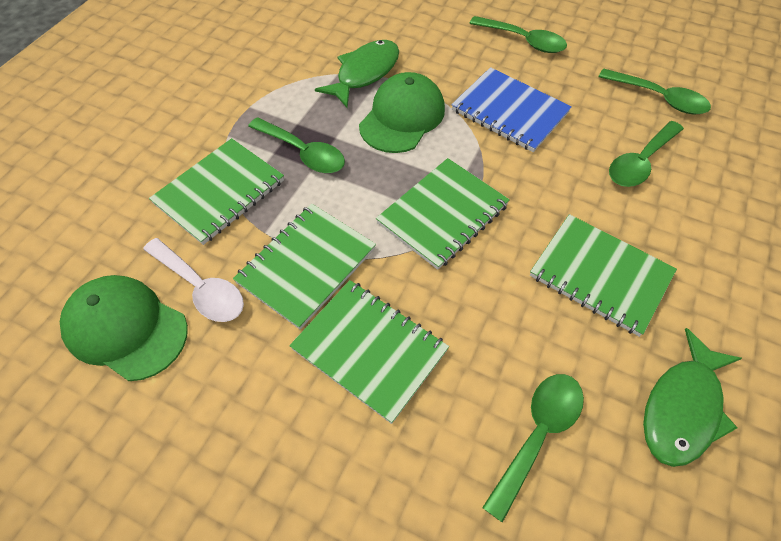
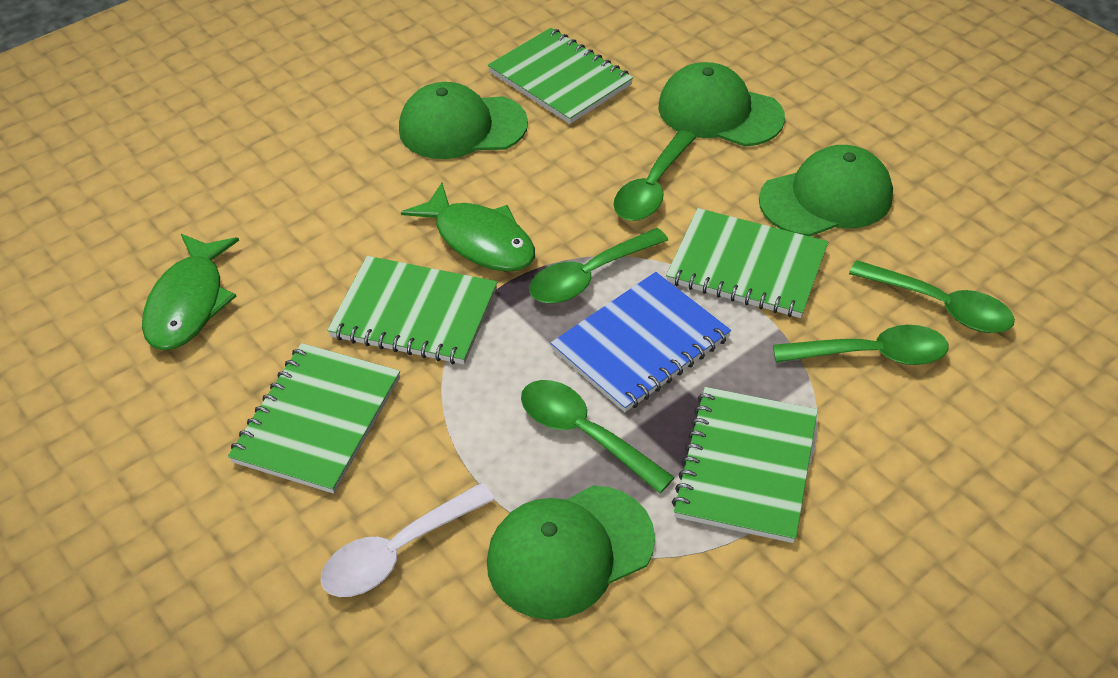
green cap: [60,275,188,381] [359,72,445,153] = 2 -> [399,82,528,159] [487,486,655,620] [658,62,785,147] [759,145,893,236] = 4

